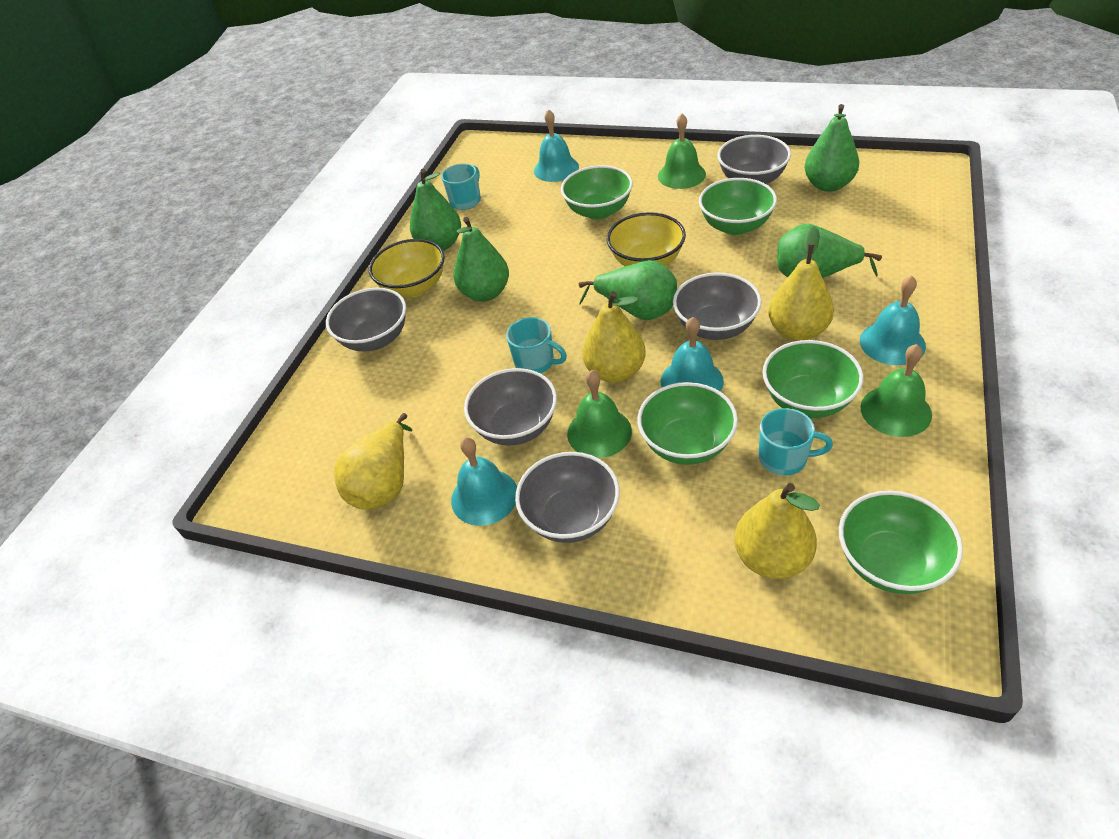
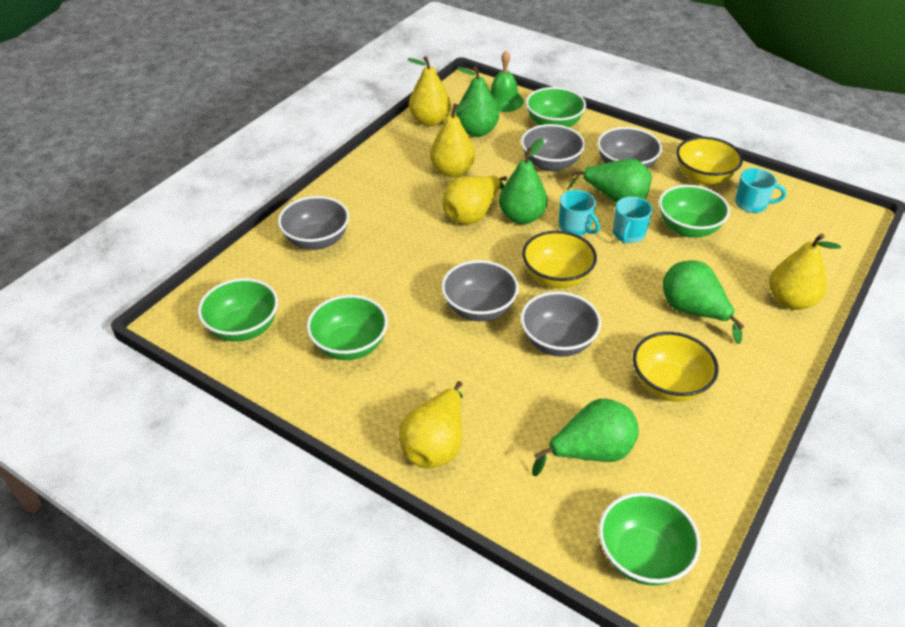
green bell: [567,370,632,458] [658,113,706,189] [860,344,932,437] = 3 -> [490,51,524,112] = 1
turquoise bell: [451,437,517,526] [534,109,579,182] [661,317,724,392] [860,275,926,365] = 4 -> none = 0
yellow bowl: [369,239,445,297] [607,212,686,266] = 2 -> [522,231,597,288] [633,332,719,402] [676,137,743,185] = 3
yellow pear: [334,413,412,510] [582,291,646,383] [734,483,819,579] [768,226,834,341] = 4 -> [399,381,463,468] [408,56,451,126] [430,97,475,178] [442,176,507,225] [769,233,841,310] = 5

